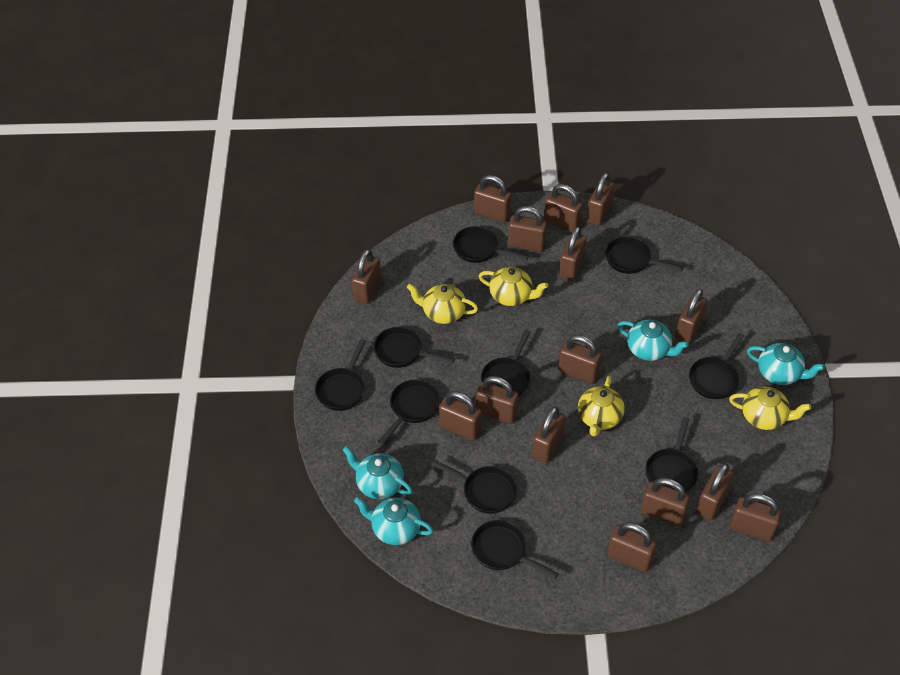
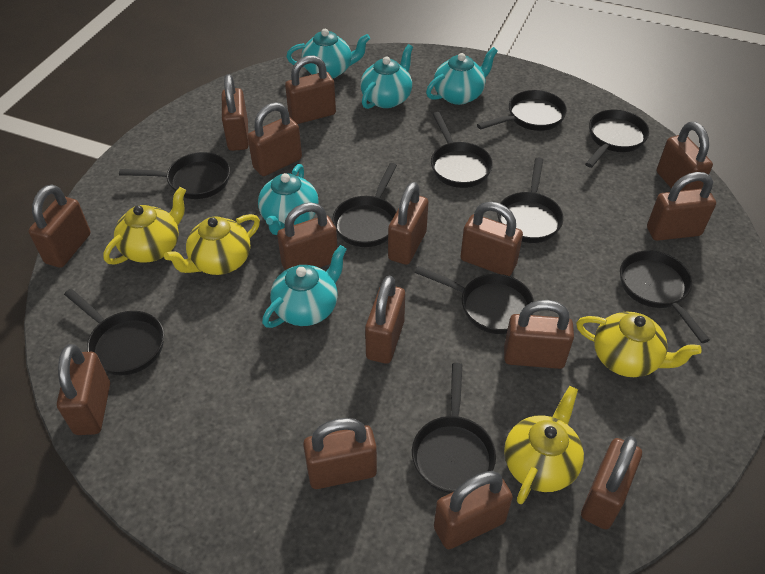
turquoise teapot: [343,446,412,499] [354,497,434,545] [617,320,689,361] [747,343,825,385] = 4 -> [258,164,319,235] [262,245,347,328] [286,29,370,78] [360,44,413,109] [426,47,498,105] = 5

